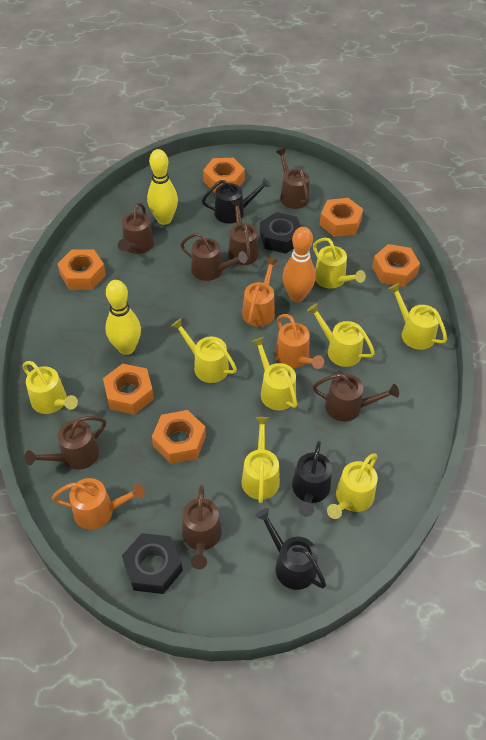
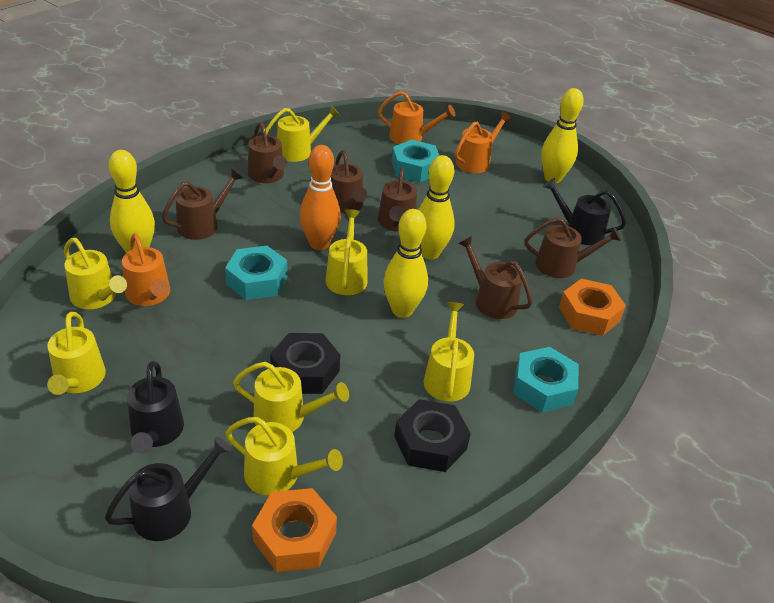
brown watering can: [25,416,106,470] [118,203,154,254] [180,233,247,281] [182,485,222,569] [228,200,259,265] [276,148,310,209] [313,373,399,422] = 7 -> [162,169,243,240] [248,122,287,183] [330,150,367,214] [378,167,417,232] [458,236,533,319] [524,217,621,278] = 6
orange nut: [58,250,106,290] [103,364,154,415] [152,410,206,464] [203,158,245,193] [320,198,363,237] [372,244,420,287] = 6 -> [252,488,337,572] [559,278,626,336] = 2
turquoise nut: none = 0 -> [225,246,288,300] [392,140,440,182] [513,347,579,412] = 3
yellow bowling pin: [105,280,141,355] [147,149,178,225] = 2 -> [109,150,155,253] [383,209,428,318] [418,155,455,259] [541,88,584,183] = 4
yellow watering can: [22,361,78,414] [171,318,237,383] [241,417,280,503] [251,337,297,410] [307,303,375,367] [313,238,366,289] [327,453,378,519] [388,283,447,350] = 8 -> [47,312,106,395] [64,238,127,309] [225,417,343,495] [233,362,349,432] [265,106,340,162] [326,209,368,295] [424,302,474,402] = 7

